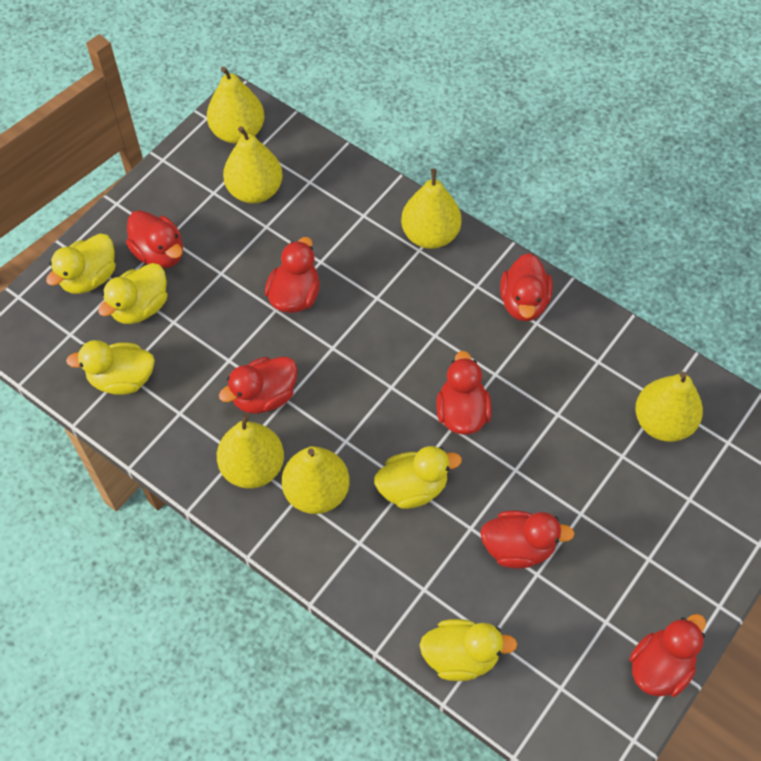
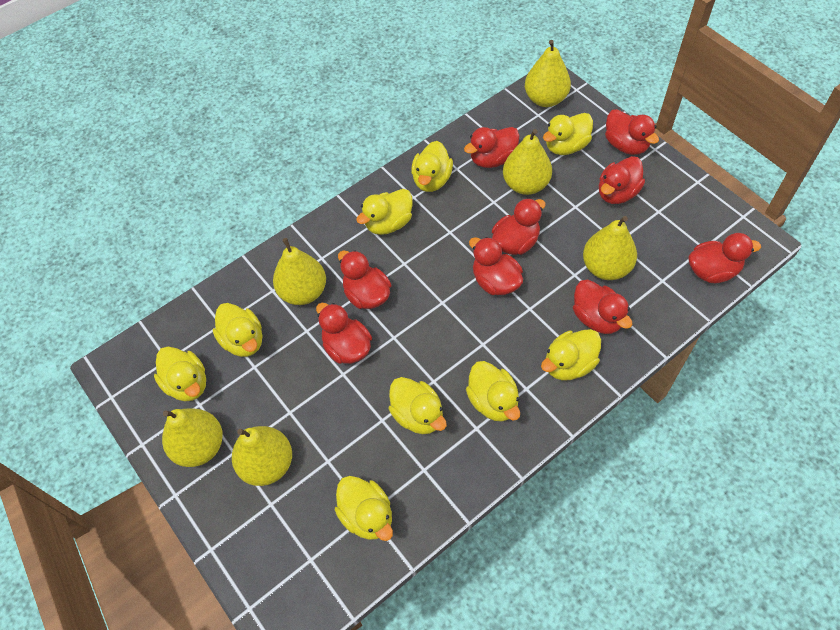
red duck: [126,210,183,268] [219,357,297,414] [265,237,320,313] [436,351,492,435] [480,511,575,569] [500,253,553,321] [630,614,706,697] = 7 -> [316,303,372,364] [338,250,391,309] [464,127,519,168] [469,237,523,295] [492,198,546,255] [573,279,632,334] [599,156,645,204] [605,109,659,155] [688,233,761,283] = 9
yellow duck: [46,233,116,294] [66,340,155,395] [98,263,167,324] [374,446,462,509] [420,619,517,681] = 5 -> [154,347,206,401] [213,303,262,357] [335,476,393,541] [356,189,413,235] [388,377,447,434] [411,141,453,192] [466,361,520,422] [541,329,601,381] [543,113,593,155] = 9

